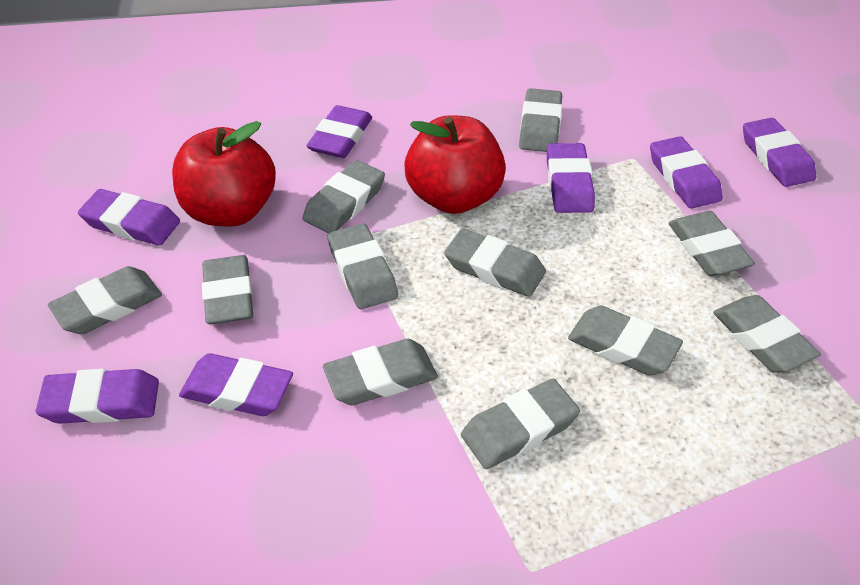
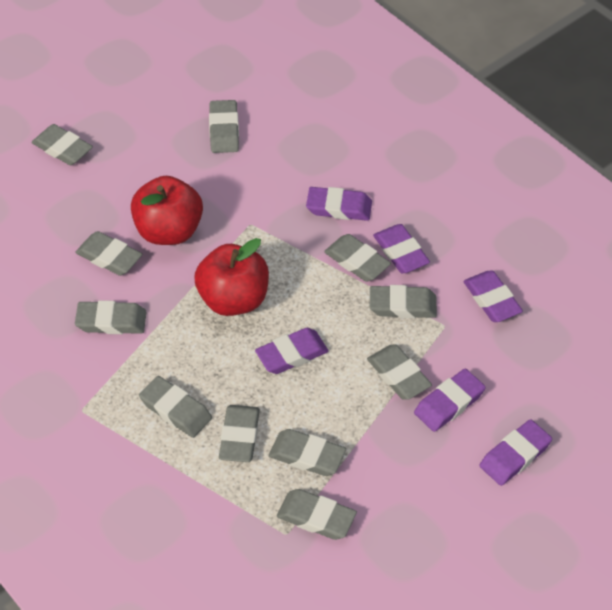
purple eraser: [36,369,159,424] [78,189,180,246] [179,353,293,416] [306,105,372,158] [547,143,595,213] [650,136,723,209] [743,118,816,187] = 7 -> [255,328,329,374] [306,187,372,221] [373,224,430,274] [414,369,486,432] [463,270,523,322] [480,419,552,486] = 6

